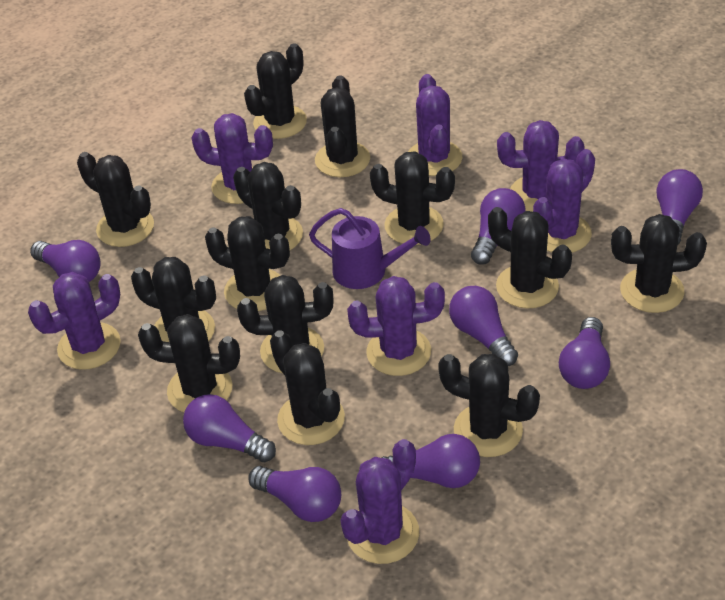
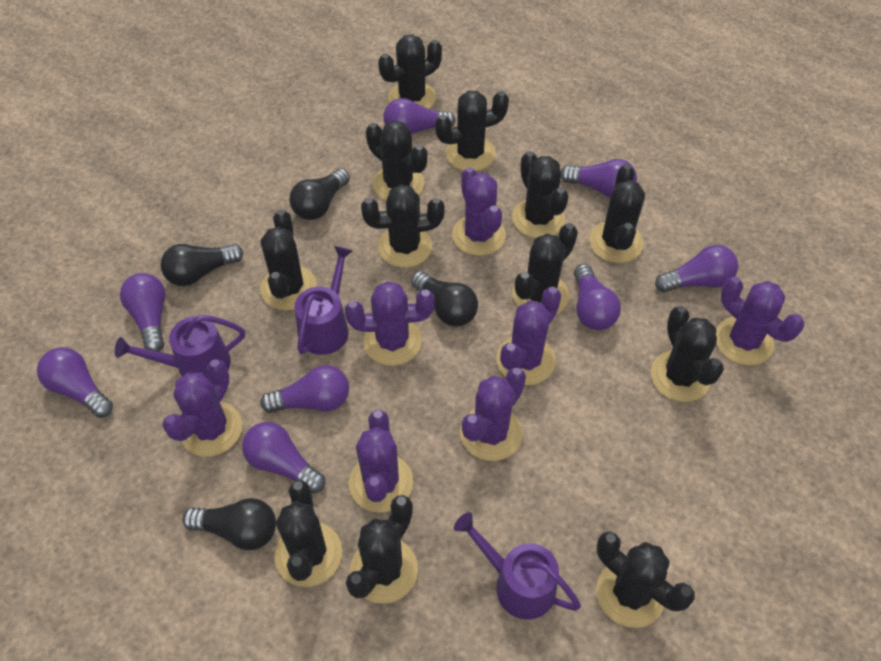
black cactus: [77,152,154,247] [131,257,216,342] [138,314,240,412] [205,216,290,311] [233,162,303,250] [237,275,333,373] [244,43,307,139] [270,330,345,445] [315,75,370,177] [370,151,455,245] [438,354,540,457] [488,207,572,309] [611,214,707,313] = 13 -> [260,209,317,311] [274,480,342,587] [346,495,418,604] [361,184,445,268] [366,121,428,200] [378,34,442,109] [435,91,509,171] [512,151,569,238] [513,223,578,314] [589,164,645,263] [597,531,695,628] [651,306,724,402] = 12
black light bulb: none = 0 -> [161,244,243,286] [182,498,276,550] [289,168,350,220] [411,271,478,327] = 4
purple watering can: [309,208,431,289] = 1 -> [115,315,245,380] [294,246,353,355] [454,512,581,620] = 3

